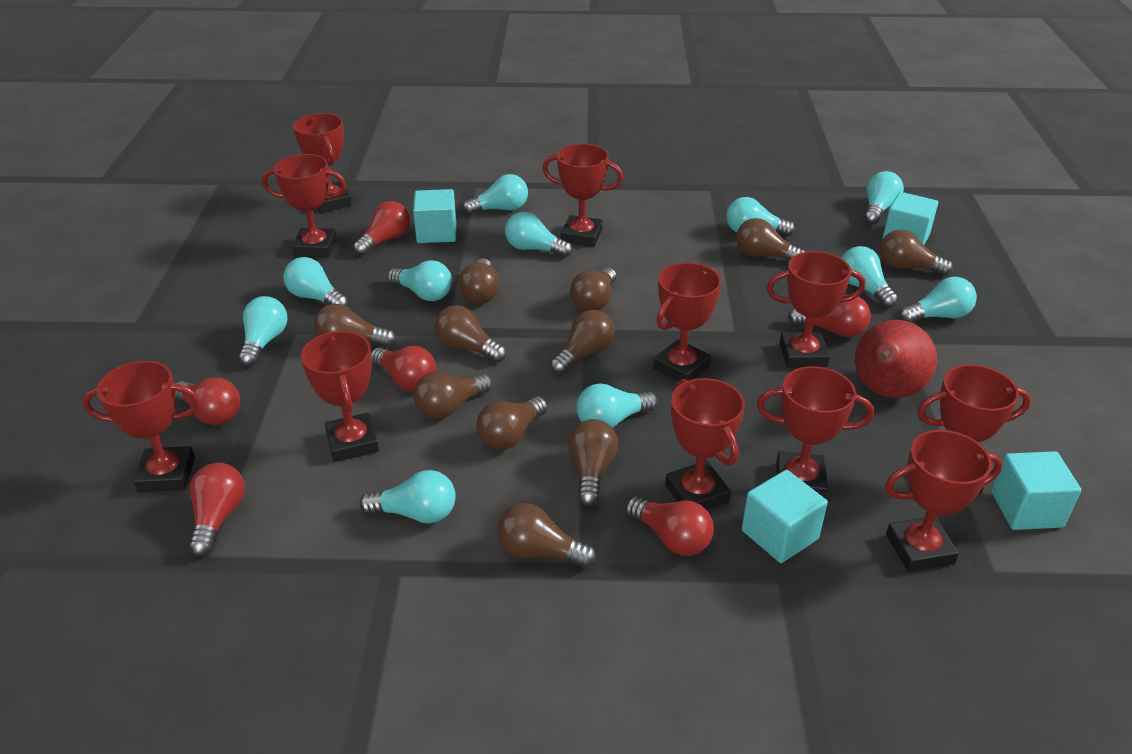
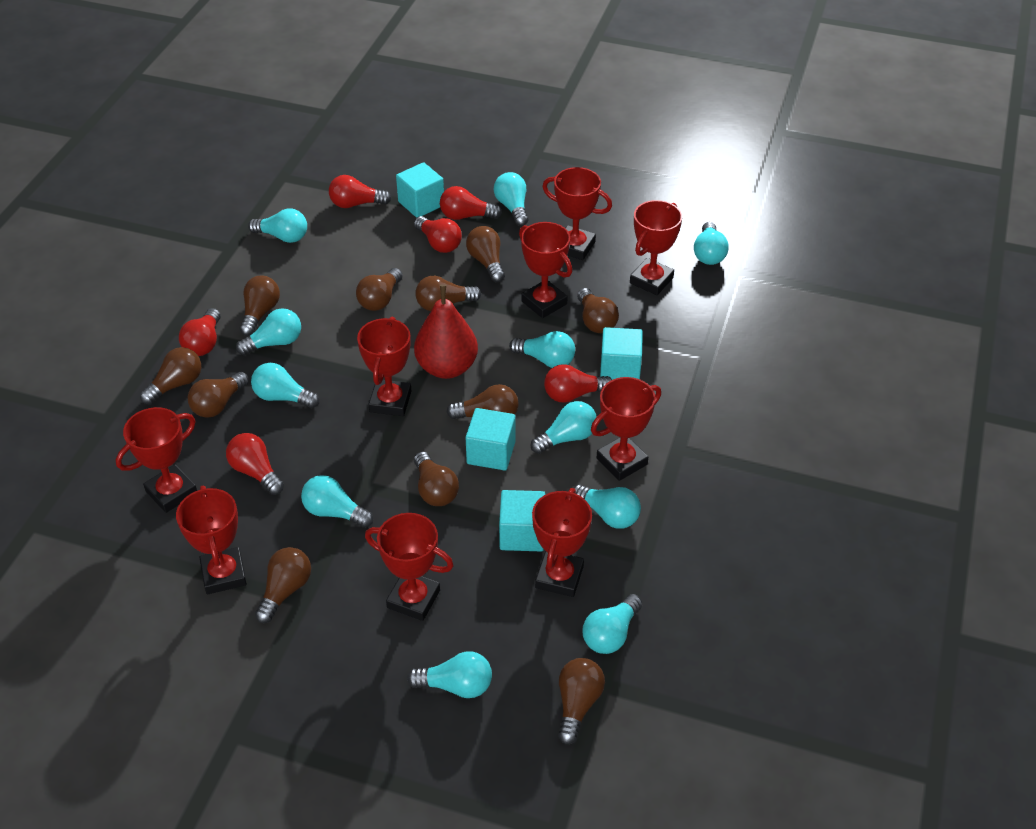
red trophy: [82,361,200,492] [262,154,346,257] [293,113,352,213] [301,331,379,462] [542,143,623,247] [653,262,721,381] [665,378,745,510] [757,366,874,498] [767,251,865,368] [885,430,1003,572] [917,364,1031,494] = 11 -> [116,407,197,513] [176,486,247,594] [357,317,411,416] [365,513,454,621] [519,222,572,318] [532,488,592,597] [542,167,612,260] [591,377,661,481] [630,200,682,295] = 9

